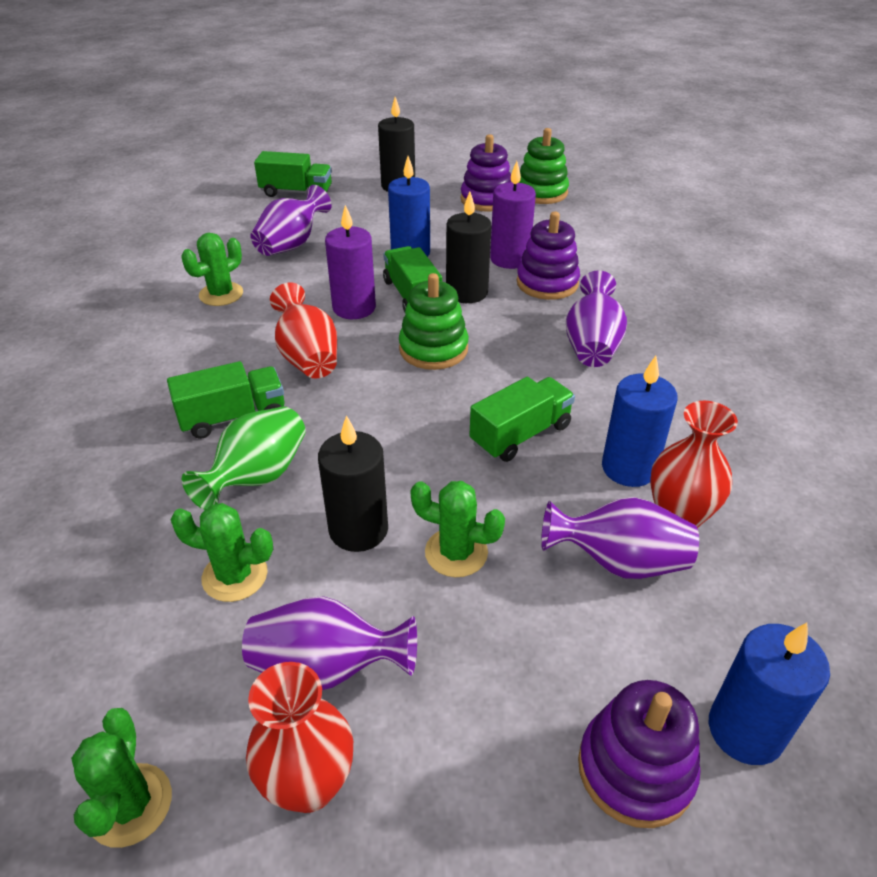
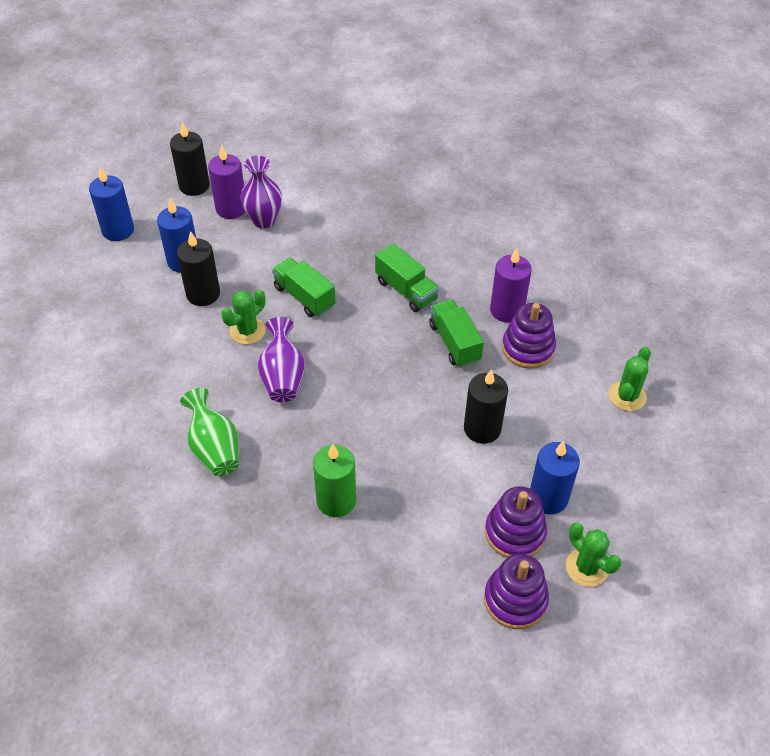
green cactus: [71,708,172,848] [171,503,273,602] [182,233,243,306] [410,481,505,577] = 4 -> [221,289,266,344] [566,523,622,587] [609,347,651,411] = 3
green candle: none = 0 -> [313,444,356,517] = 1
green stacking toy: [399,273,469,370] [518,128,569,204] = 2 -> none = 0
green truck: [167,361,284,439] [254,151,332,197] [383,246,442,312] [469,377,575,462] = 4 -> [272,258,336,317] [375,243,439,312] [429,299,484,368] = 3
purple vase: [242,596,417,690] [250,185,332,256] [541,497,699,579] [566,270,627,367] = 4 -> [240,155,282,229] [258,317,305,402] = 2
red vase: [246,662,353,813] [270,283,337,378] [650,401,738,528] = 3 -> none = 0

